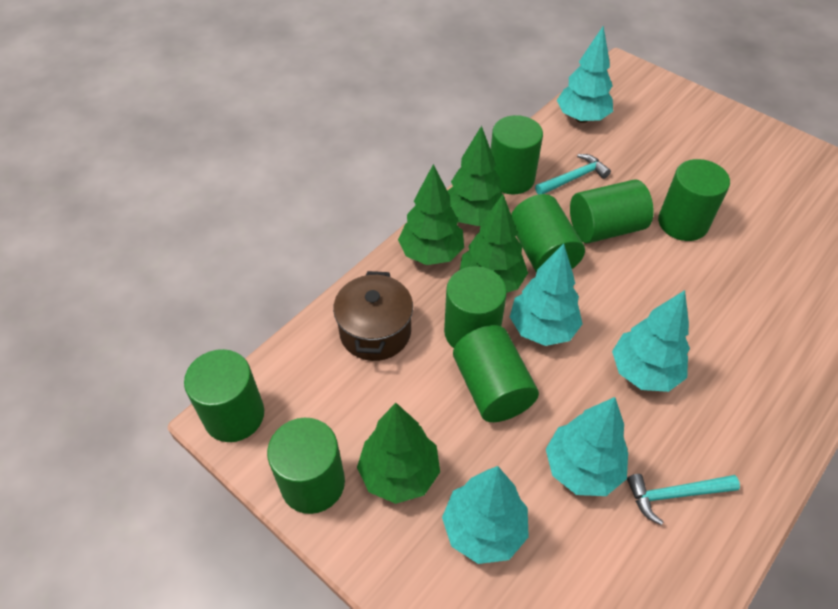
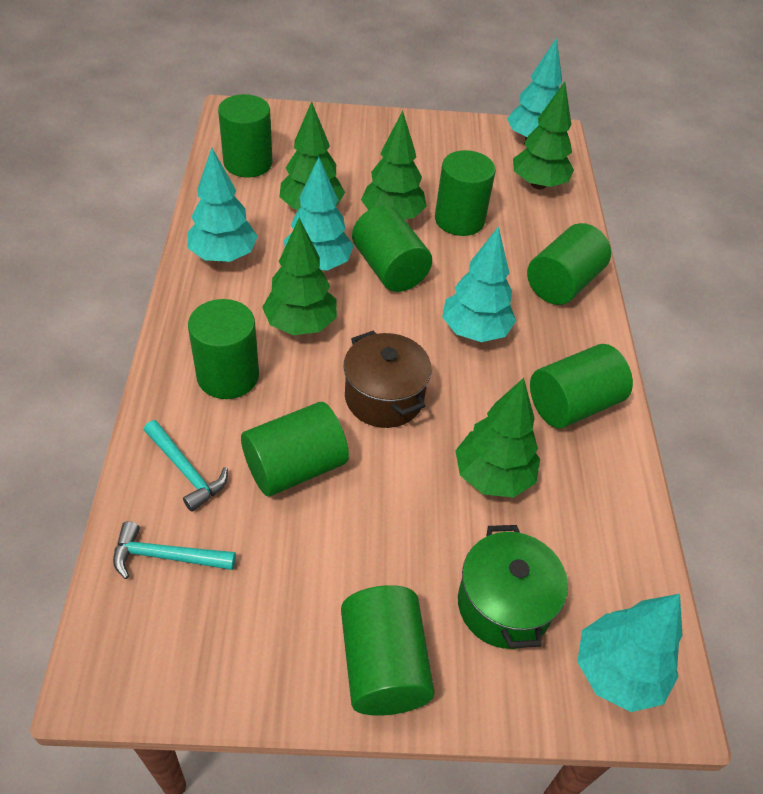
green pot: none = 0 -> [458,525,568,649] = 1
green tree: [357,403,440,504] [398,164,464,265] [447,126,503,226] [460,195,528,293] = 4 -> [262,218,337,335] [280,101,345,210] [361,111,427,219] [455,378,540,498] [513,82,574,189] = 5

